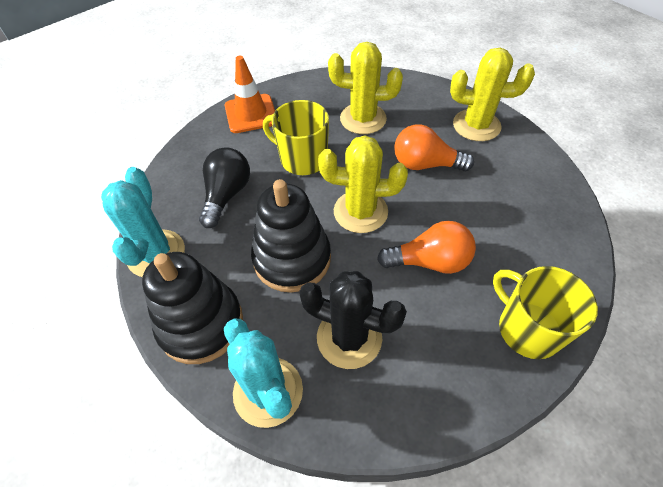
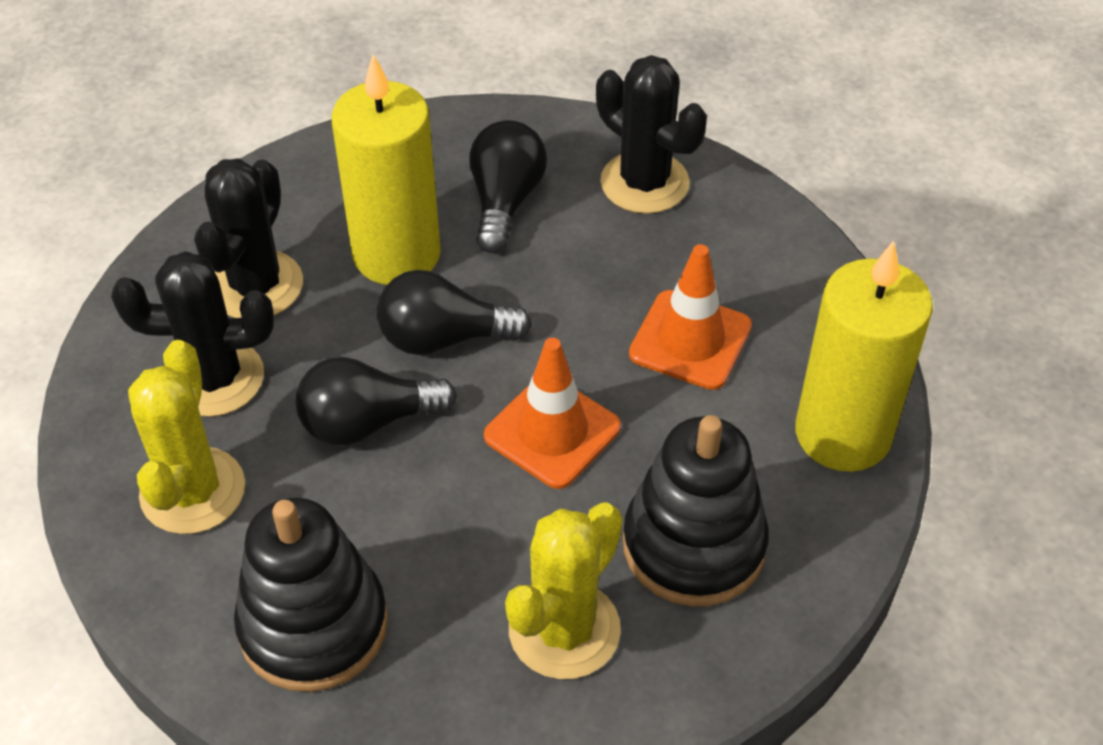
black cactus: [299,271,407,369] = 1 -> [111,251,274,417] [194,158,303,318] [596,55,707,214] = 3
black light bulb: [199,147,250,228] = 1 -> [296,357,457,446] [377,270,532,355] [469,120,547,253] = 3
orange light bulb: [377,221,476,274] [394,124,474,172] = 2 -> none = 0
orange traffic cone: [225,56,275,133] = 1 -> [484,338,621,489] [629,244,752,390] = 2
turquoise cactus: [101,167,185,277] [224,319,303,428] = 2 -> none = 0
yellow cactus: [318,135,408,233] [328,42,403,134] [450,48,535,141] = 3 -> [128,340,245,534] [505,503,622,679] = 2
yellow candle: none = 0 -> [332,54,441,285] [795,240,933,472] = 2
yellow mug: [263,100,329,175] [493,266,598,359] = 2 -> none = 0

